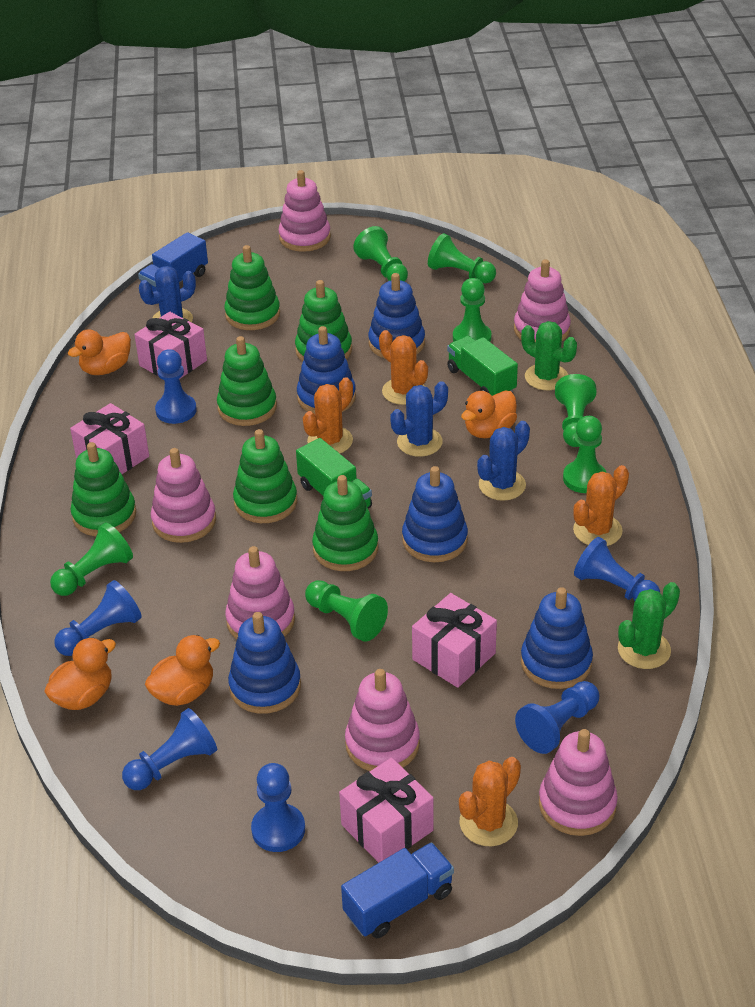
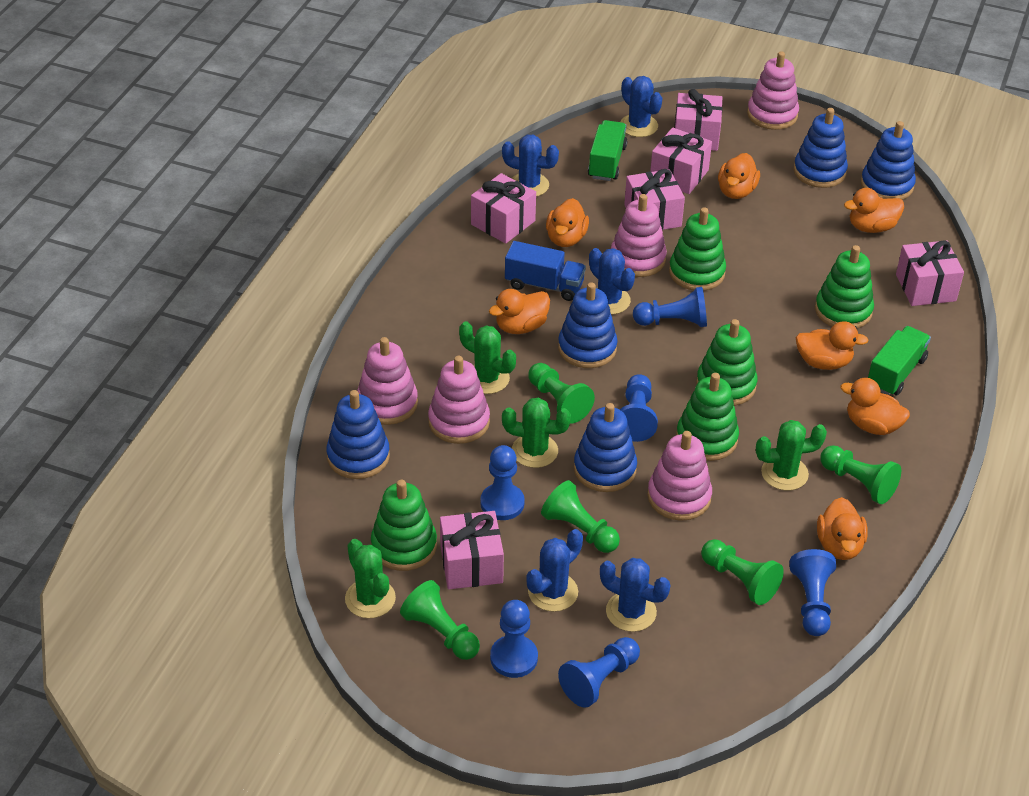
blue cactus: [139,266,196,322] [390,381,448,457] [477,421,530,501] = 3 -> [502,135,559,197] [526,529,583,612] [589,248,635,315] [600,558,670,632] [621,76,662,137] = 5
blue truck: [138,232,208,292] [341,843,454,938] = 2 -> [505,241,586,301] = 1
green cactus: [521,321,577,390] [618,582,680,669] = 2 -> [345,539,396,618] [459,321,516,394] [502,398,571,468] [756,420,827,490] = 4
green pawn: [50,522,133,596] [305,580,388,641] [353,226,408,282] [428,233,496,284] [453,278,492,342] [555,374,596,447] [563,416,606,493] = 7 -> [400,580,480,660] [528,363,595,423] [541,480,620,553] [701,539,784,605] [820,445,901,504] = 5
green stacking toy: [70,442,136,536] [217,336,277,426] [224,245,280,330] [233,429,297,523] [295,280,352,362] [312,475,378,571] = 6 -> [371,480,437,571] [669,207,726,291] [676,373,739,461] [696,319,757,406] [815,245,874,329] = 5
orange cactus: [303,377,353,453] [379,330,428,405] [459,757,521,846] [573,465,629,546] = 4 -> none = 0
orange duck: [44,637,116,710] [68,329,131,375] [145,635,220,706] [461,390,517,438] = 4 -> [489,289,550,334] [546,198,589,247] [718,153,760,199] [796,321,869,370] [817,497,868,560] [840,378,910,435] [844,188,904,233] = 7
pink gift: [70,403,149,474] [134,312,207,379] [339,758,434,863] [412,593,497,688] = 4 -> [440,511,504,589] [471,173,536,244] [624,169,685,230] [650,128,712,194] [674,89,723,151] [896,240,964,306] = 6
pink stacking toy: [151,448,216,543] [225,546,295,639] [278,170,331,252] [345,669,420,771] [514,259,571,342] [539,729,618,836] = 6 -> [357,337,418,425] [428,356,490,444] [611,194,667,277] [647,431,712,521] [747,51,799,130] = 5

